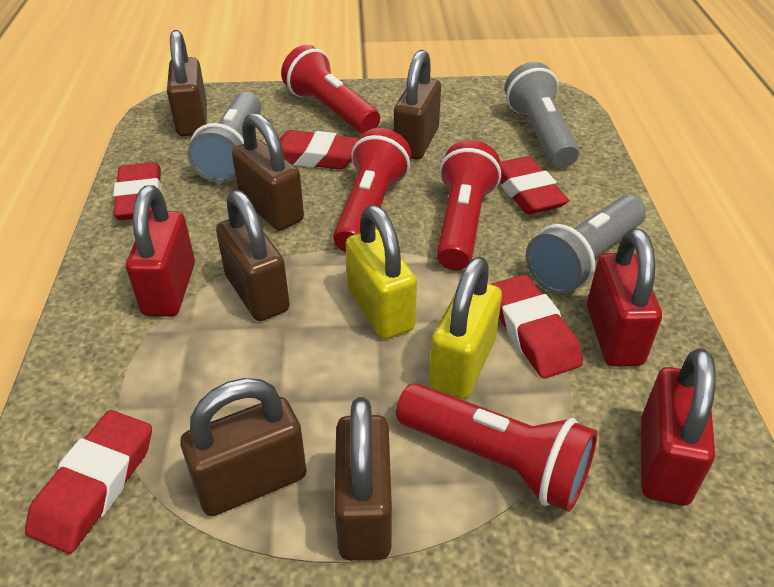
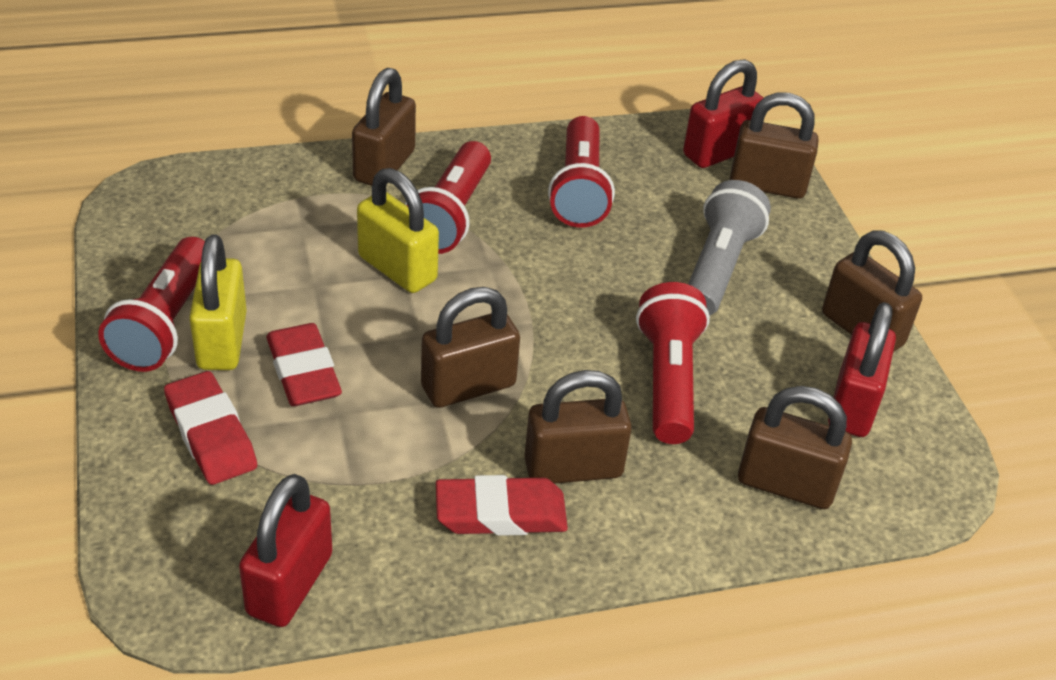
grey flashlight: [188,92,261,183] [505,62,579,168] [526,195,646,294] = 3 -> [688,180,771,316] = 1
red eraser: [25,410,152,554] [113,162,162,220] [279,130,360,169] [491,275,583,378] [500,156,569,214] = 5 -> [164,371,257,485] [266,323,342,406] [436,475,568,536] = 3

